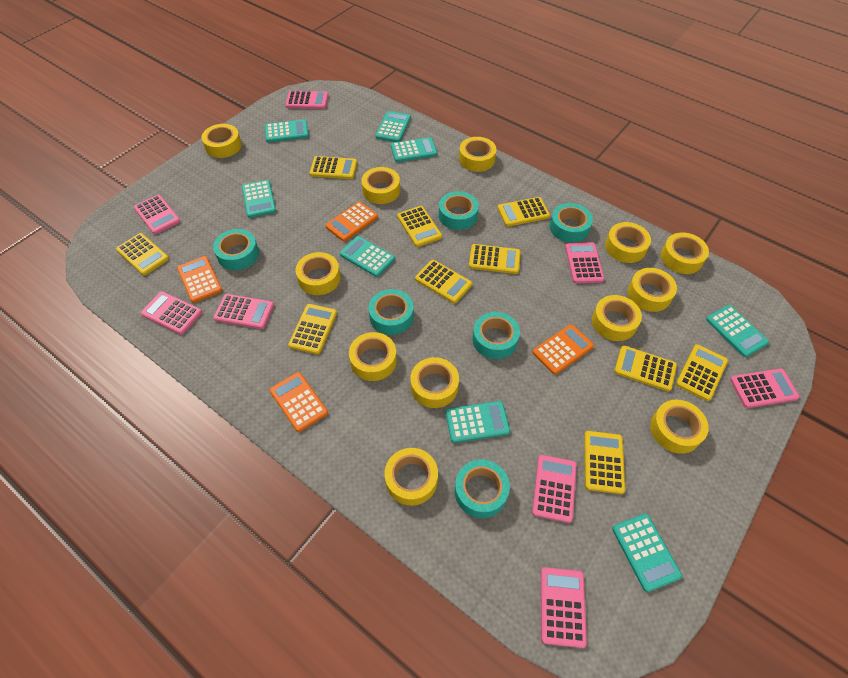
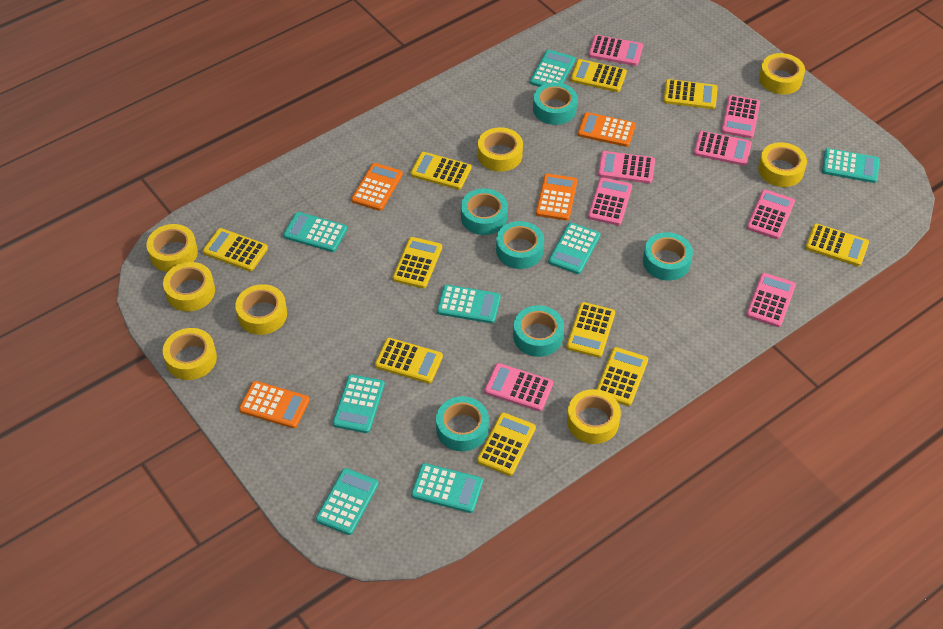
yellow tape: [201,124,242,158] [296,252,341,295] [349,332,397,381] [361,167,400,204] [384,448,438,506] [410,357,459,408] [459,137,496,172] [592,295,642,341] [605,222,651,263] [628,268,677,312] [650,400,709,454] [661,232,709,274] = 12 -> [147,224,198,272] [163,262,215,311] [163,328,217,380] [235,284,287,335] [478,127,523,172] [567,389,621,444] [758,142,807,187] [759,53,805,95] = 8

